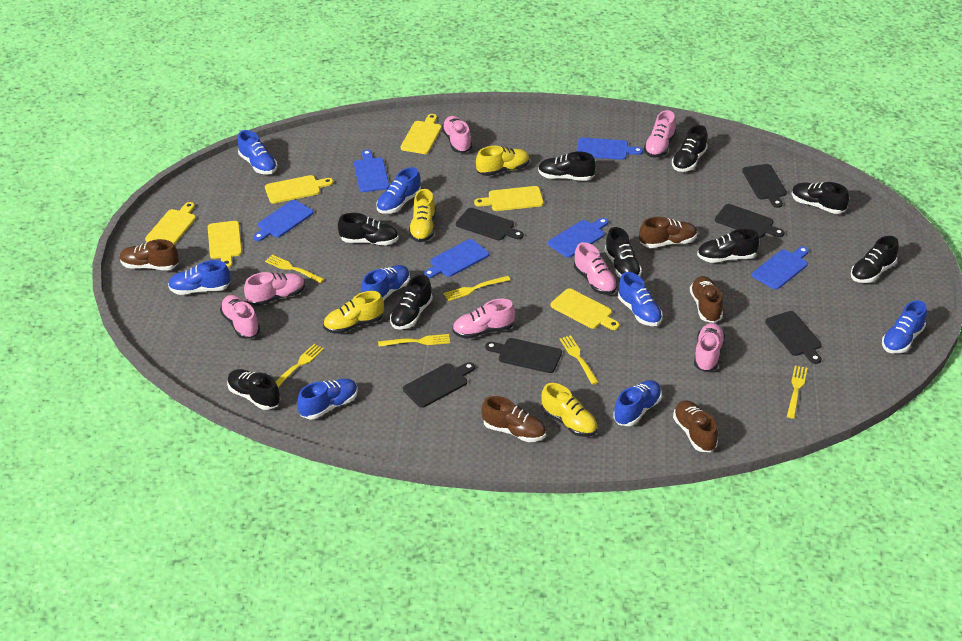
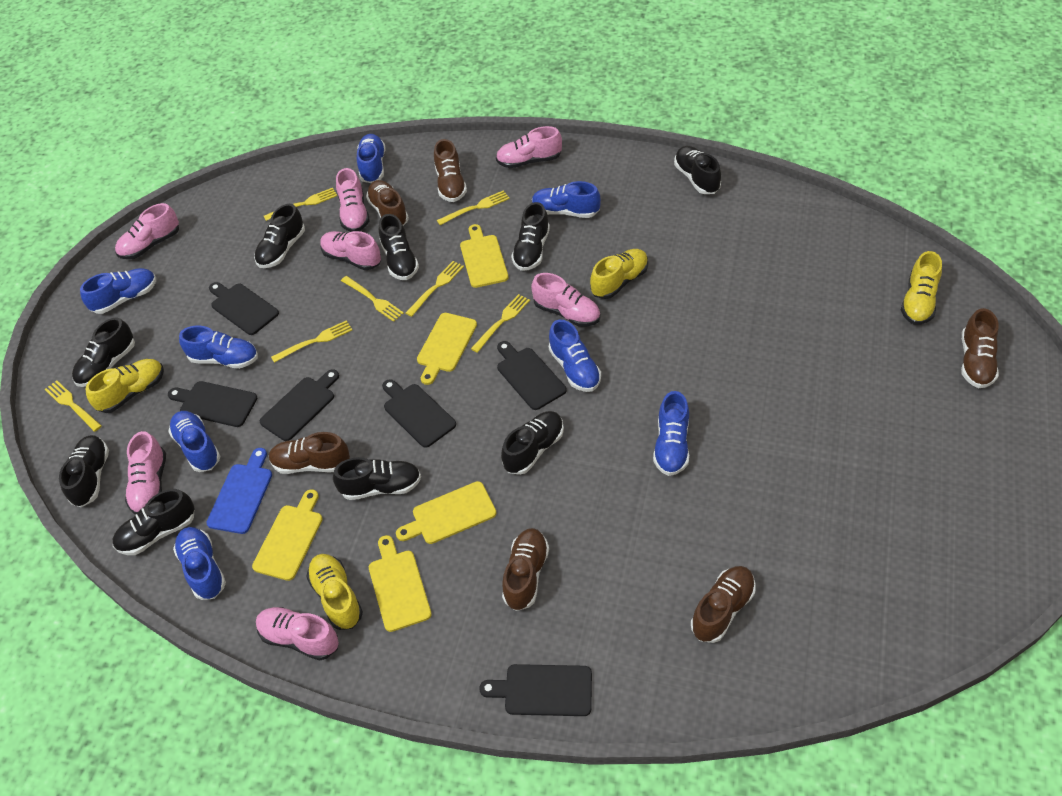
blue cutting board: [253,200,314,241] [354,150,389,192] [424,239,489,278] [548,218,608,258] [577,138,643,160] [752,246,809,289] = 6 -> [206,448,272,534] = 1
brown shoe: [120,239,179,270] [481,396,546,442] [639,217,697,248] [673,400,718,452] [690,276,723,323] = 5 -> [269,432,350,474] [366,180,409,226] [434,139,467,202] [502,528,549,611] [691,566,756,643] [961,308,999,388] = 6
yellow cutting board: [145,202,196,245] [208,221,242,268] [265,175,333,204] [400,114,442,154] [474,186,544,211] [551,288,620,330] = 6 -> [252,489,323,581] [369,535,432,632] [396,481,497,544] [417,313,477,385] [460,224,508,288] = 5
yellow fork: [265,255,324,283] [275,344,324,387] [378,334,450,347] [444,276,510,301] [559,335,599,385] [787,366,807,419] = 6 -> [44,380,102,432] [264,188,337,221] [271,320,352,363] [341,276,404,322] [406,261,464,317] [437,190,510,225] [471,294,530,353] = 7

